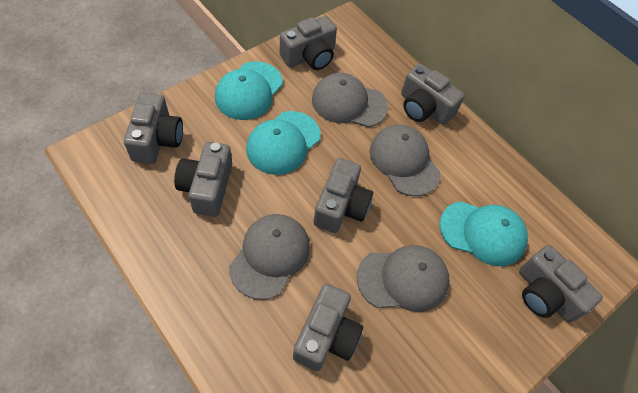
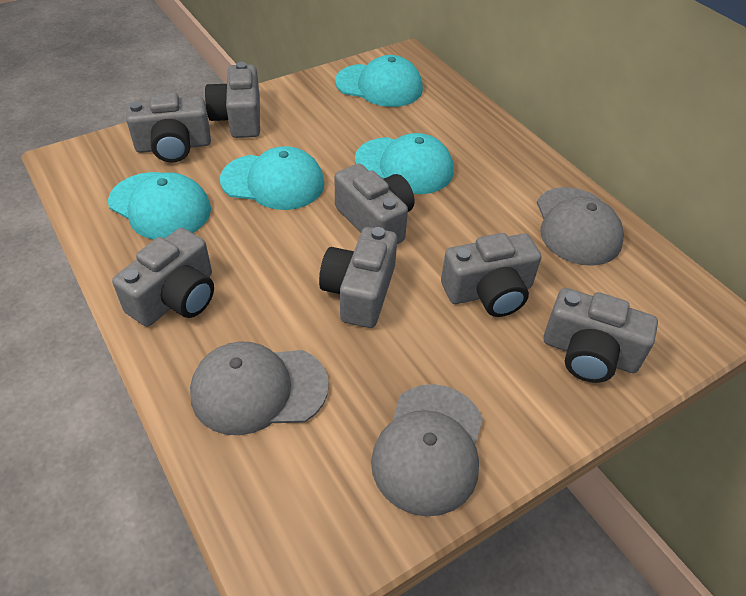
grey cap: [229,214,310,300] [312,73,388,127] [357,245,450,312] [370,125,440,196] = 4 -> [190,341,329,435] [371,384,483,516] [537,187,624,266] = 3
turquoise cap: [215,61,283,120] [246,111,320,175] [440,201,528,266] = 3 -> [108,172,211,240] [220,146,325,210] [335,55,423,107] [355,133,453,194] = 4

